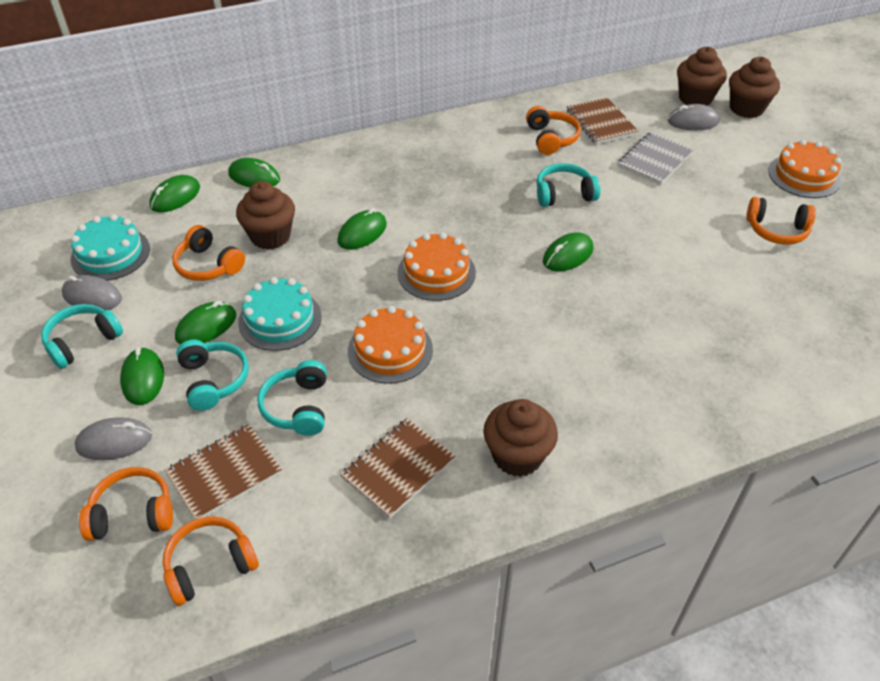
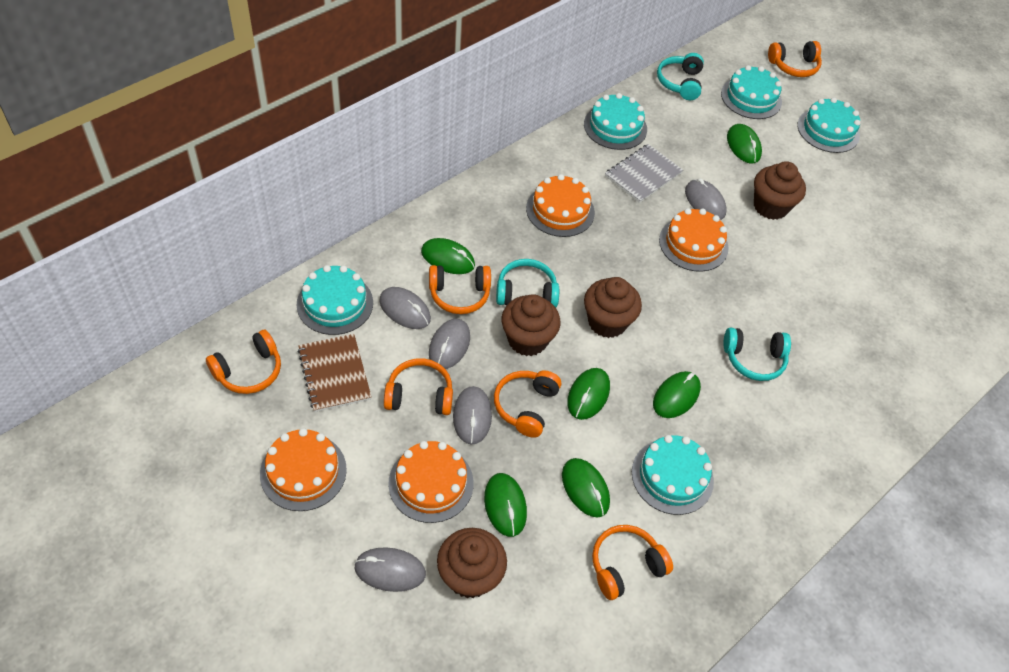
brown notebook: [165,424,282,520] [340,418,455,519] [567,97,638,144] = 3 -> [298,334,372,412] = 1
grey mouse: [62,275,122,310] [75,417,152,460] [668,104,720,130] = 3 -> [354,547,426,592] [379,287,431,329] [429,319,470,369] [453,386,492,445] [685,178,726,220] = 5
orange cake: [348,306,433,384] [397,232,476,301] [768,139,841,198] = 3 -> [260,428,347,511] [388,441,474,523] [526,174,595,237] [659,208,729,272] = 4
orange headphones: [79,467,173,541] [162,516,259,606] [172,225,245,281] [526,106,581,155] [746,197,816,245] = 5 -> [206,330,281,394] [384,358,453,415] [429,265,491,314] [494,370,561,438] [592,525,673,600] [768,41,822,77] = 6
turquoise cake: [71,214,150,281] [238,277,322,351] = 2 -> [296,265,373,335] [584,93,647,150] [632,435,714,515] [721,65,782,119] [797,97,861,153] = 5
turquoise headphones: [41,304,123,369] [176,340,249,411] [257,360,327,436] [537,163,600,207] = 4 -> [496,259,559,307] [657,53,704,100] [723,328,791,381] = 3

